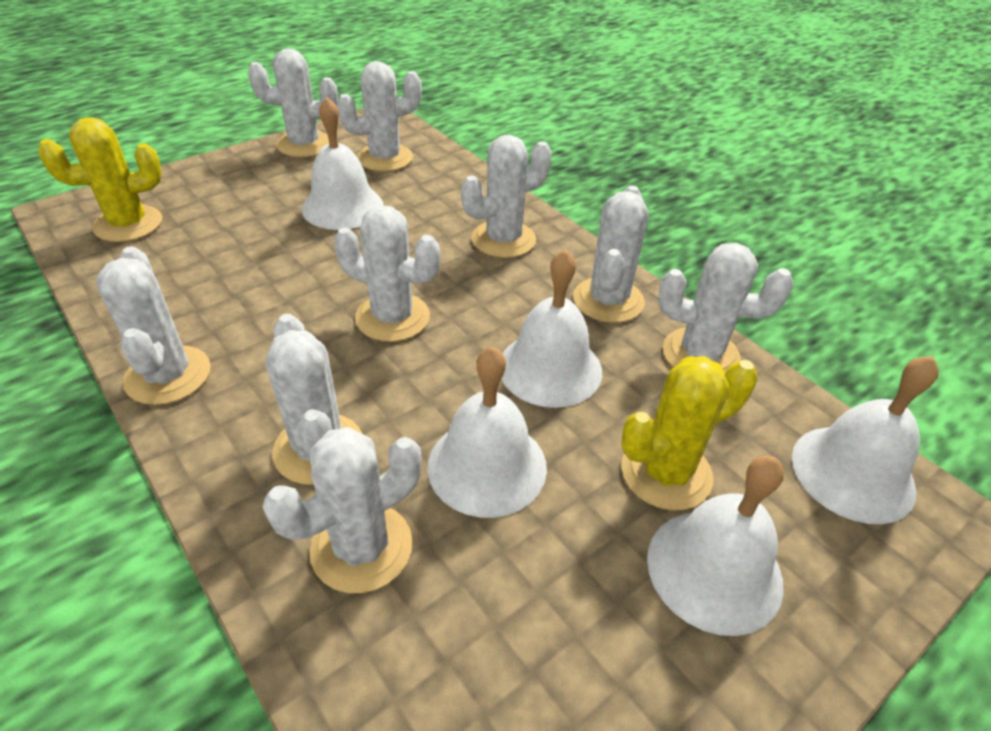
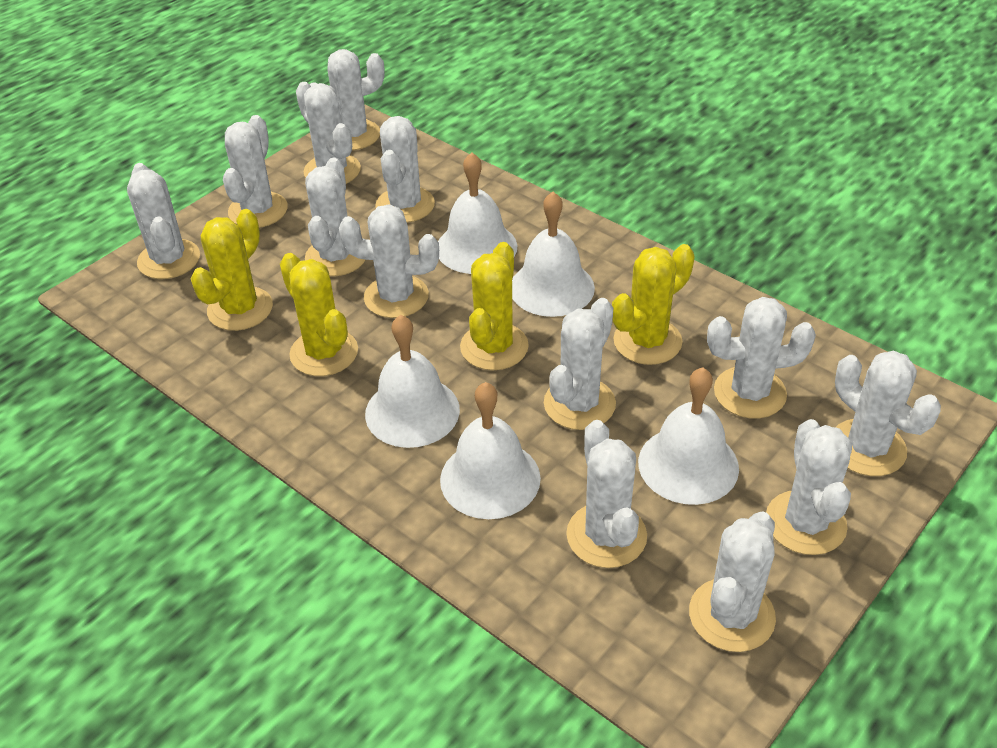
white cactus: [96,246,211,405] [248,49,338,157] [263,427,421,593] [266,314,362,485] [334,205,440,342] [337,61,422,172] [461,135,552,258] [573,186,648,323] [658,243,793,373] = 9 -> [127,163,200,279] [223,115,288,228] [296,82,361,184] [305,158,365,276] [310,49,385,150] [339,204,439,318] [375,116,435,223] [544,298,616,430] [566,420,647,568] [689,511,776,652] [707,297,816,419] [766,419,852,555] [835,351,941,476] = 13
yellow cactus: [38,117,162,242] [621,356,758,511] = 2 -> [191,209,273,331] [280,253,358,376] [460,242,529,370] [612,244,695,365] = 4

